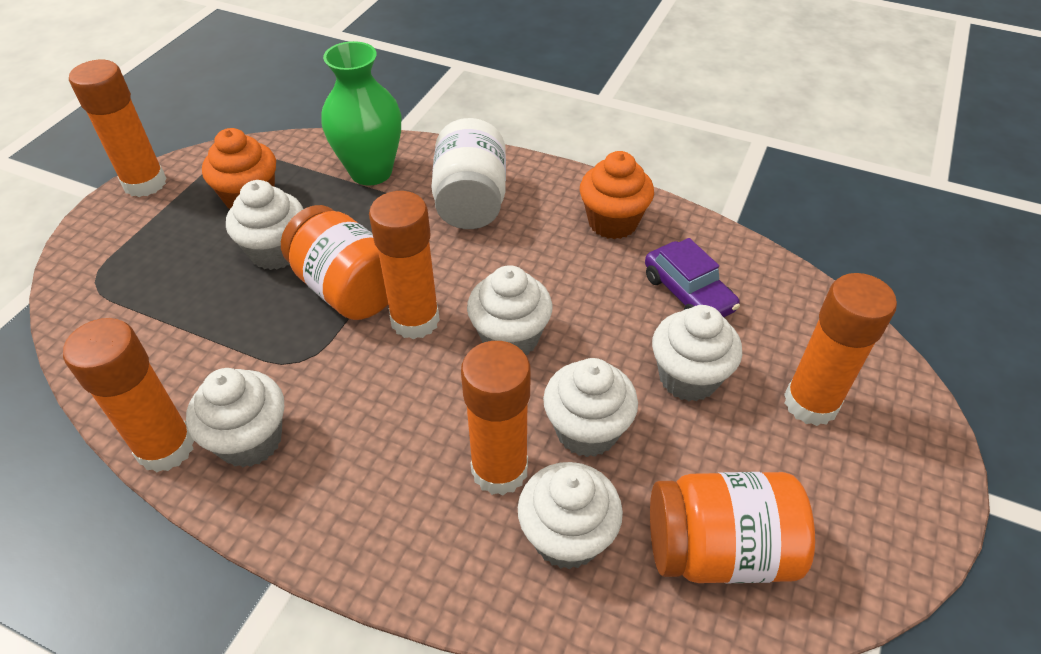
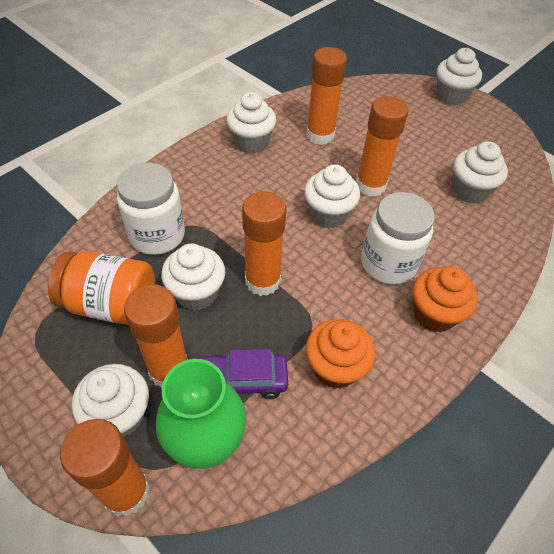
orange jar: [281,205,388,320] [650,472,815,583] = 2 -> [48,251,155,325] = 1
white jar: [431,118,506,229] = 1 -> [117,163,185,255] [361,192,435,285] = 2

